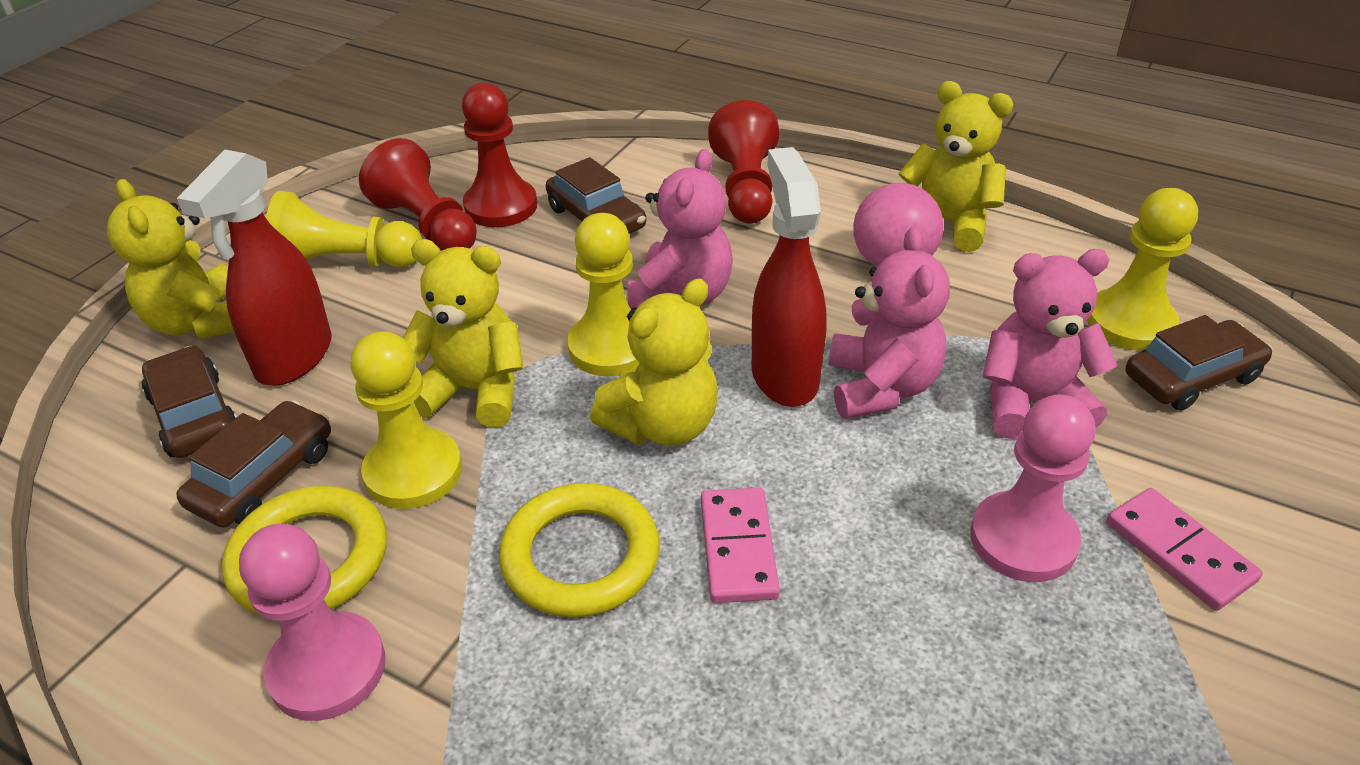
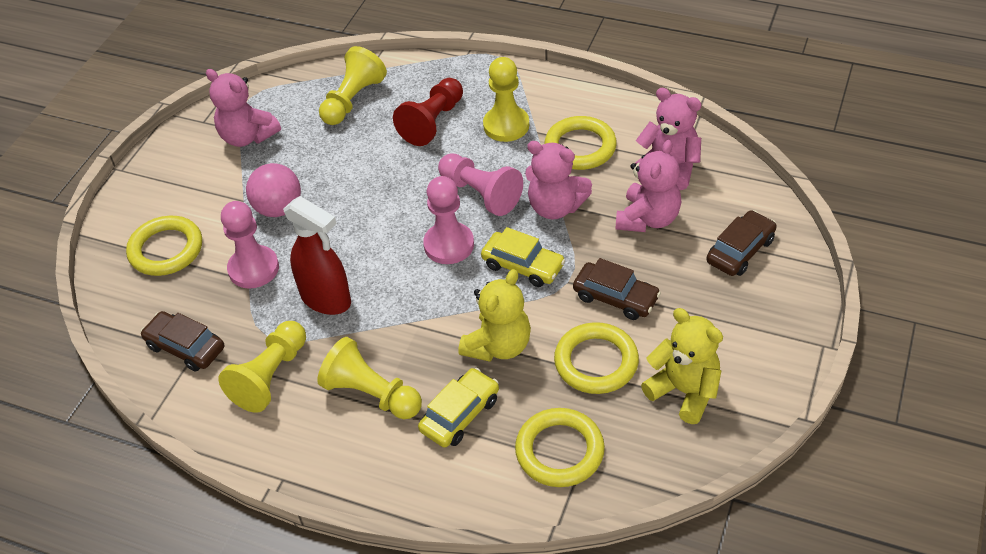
brown car: [142,346,237,458] [176,400,331,527] [546,157,646,234] [1126,315,1272,411] = 4 -> [140,311,224,372] [573,258,661,320] [707,210,777,276] = 3
pink domino: [701,487,780,603] [1107,488,1263,611] = 2 -> none = 0
pink pawn: [239,524,385,721] [970,394,1095,582] = 2 -> [221,201,279,289] [423,176,474,264] [438,153,523,216] = 3
pink teddy bear: [627,149,733,309] [829,227,950,419] [983,249,1118,439] = 3 -> [206,69,281,147] [525,141,592,220] [616,140,682,232] [635,88,702,190] = 4
red pawn: [359,138,477,251] [462,82,537,227] [708,100,779,224] = 3 -> [393,78,463,146] = 1
red spray bottle: [177,150,331,386] [752,147,827,407] = 2 -> [283,196,351,315] = 1
yellow car: none = 0 -> [418,368,499,448] [481,227,565,287] = 2
yellow ring: [222,486,387,617] [499,483,660,617] = 2 -> [126,216,202,276] [515,408,605,487] [545,116,617,170] [554,322,639,394] = 4
yellow teddy bear: [107,179,234,339] [403,239,523,428] [590,278,718,446] [899,81,1013,252] = 4 -> [458,269,531,362] [641,308,723,424] = 2

